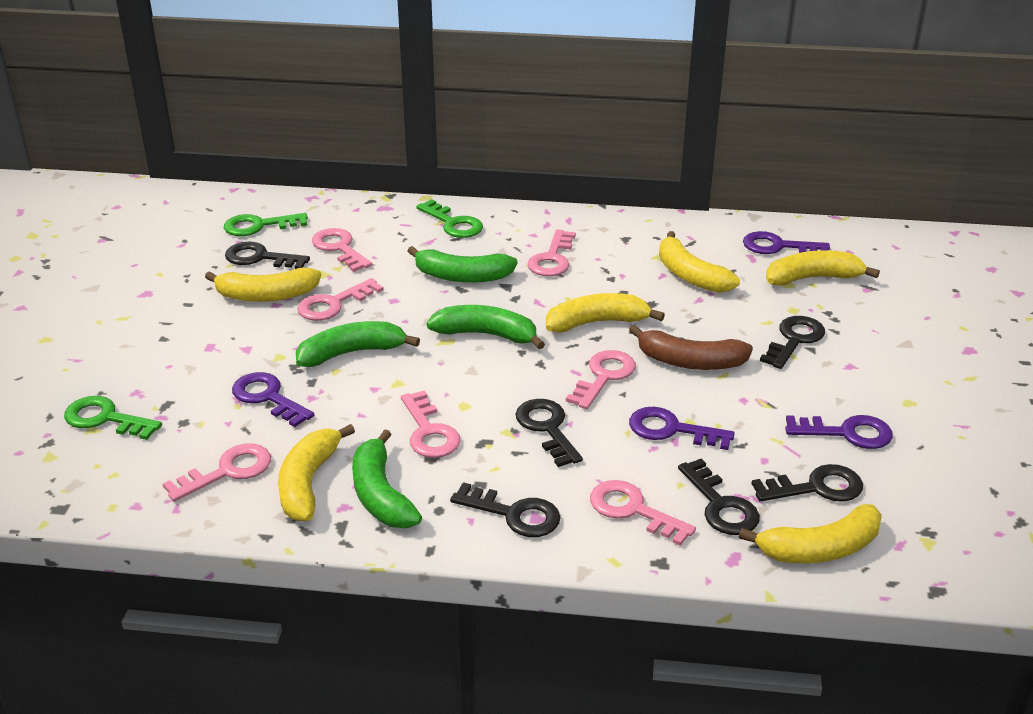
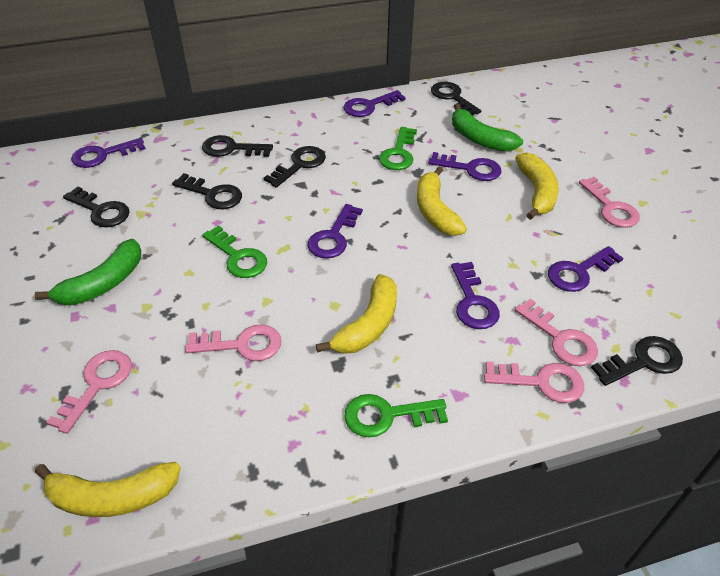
brown banana: [629,325,753,370] = 1 -> none = 0
green banana: [296,321,420,367] [352,429,422,528] [408,246,518,283] [427,305,545,349] = 4 -> [34,239,141,305] [452,104,523,152] = 2
pink key: [163,443,271,502] [297,278,384,321] [312,228,372,272] [401,390,461,458] [528,230,576,276] [566,350,636,409] [590,480,696,546] = 7 -> [46,350,132,434] [185,324,282,361] [484,361,584,403] [515,299,598,366] [579,177,640,228] = 5
purple key: [232,372,315,427] [629,407,735,450] [743,231,830,254] [785,415,893,449] = 4 -> [71,138,145,168] [308,204,363,259] [343,90,406,117] [428,152,501,181] [451,262,500,329] [548,246,623,292] = 6
yellow banana: [205,268,321,302] [278,424,355,521] [546,293,665,333] [659,231,740,293] [739,504,882,563] [766,250,880,286] = 6 -> [35,462,181,517] [316,274,397,354] [417,167,467,236] [515,153,559,220] = 4

